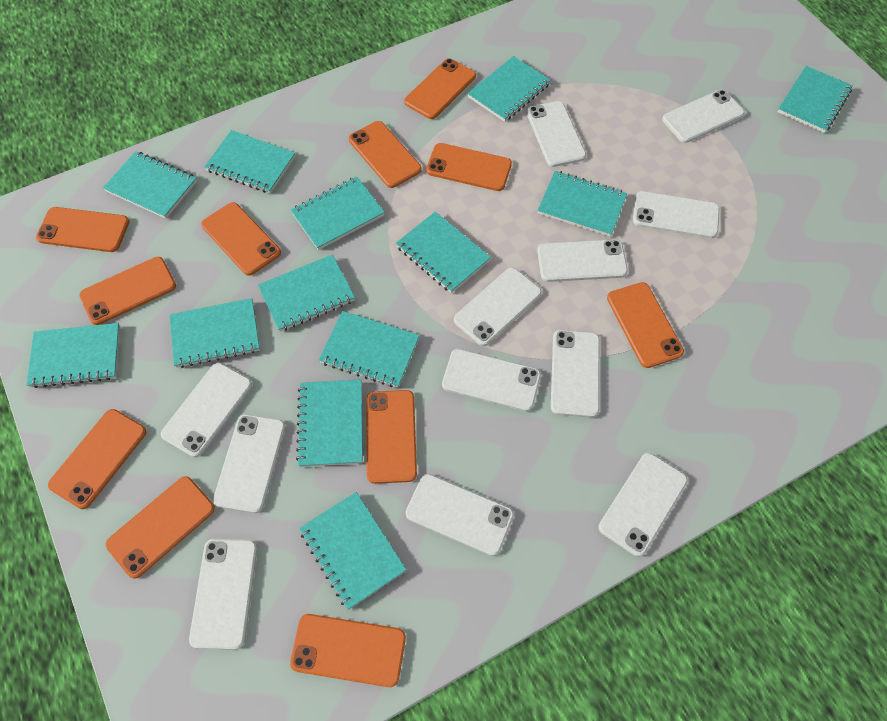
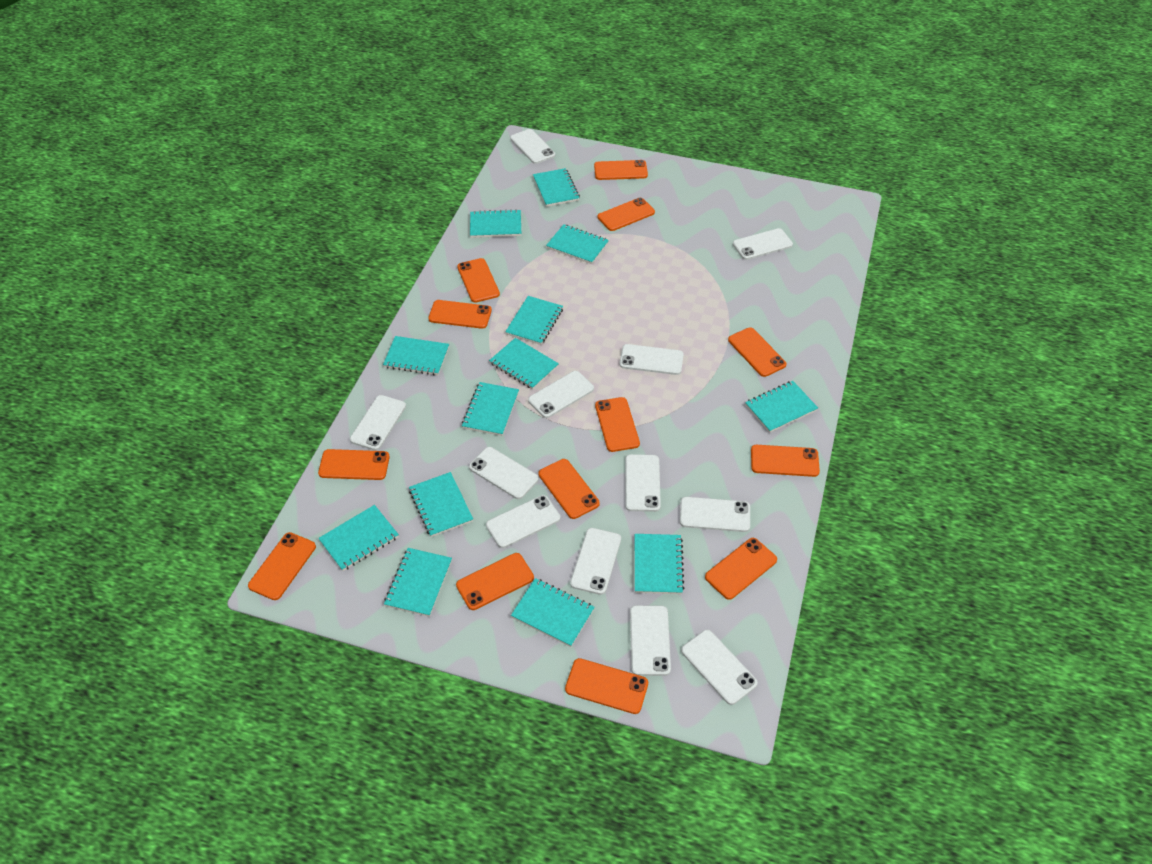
orange phone: [36,207,130,252] [48,409,147,509] [79,257,176,325] [106,476,215,579] [201,202,281,276] [290,614,406,687] [349,121,422,188] [366,390,417,484] [404,59,476,119] [426,143,512,191] [607,282,684,368] = 11 -> [248,532,316,600] [318,449,390,480] [428,300,492,329] [456,553,534,610] [457,258,500,303] [538,459,600,519] [565,658,648,714] [594,160,648,180] [595,397,640,452] [597,198,655,231] [705,538,777,600] [728,327,786,377] [751,445,820,477] = 13

